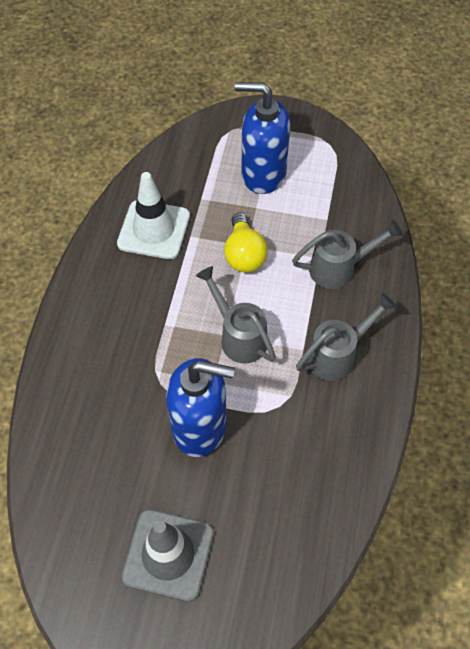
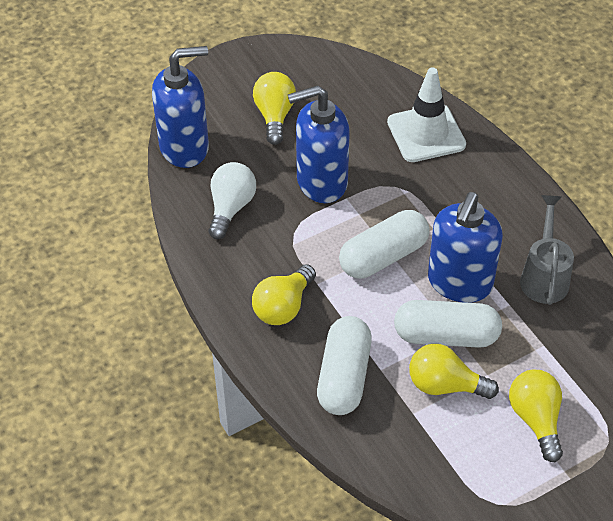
blue soap dispenser: [166,358,235,457] [235,82,290,194] = 2 -> [152,46,209,168] [288,85,350,203] [428,192,503,303] = 3
grey traffic cone: [122,509,214,602] = 1 -> none = 0
grey watering can: [196,266,276,364] [292,220,403,289] [296,293,397,381] = 3 -> [520,195,574,305] = 1
white capsule: none = 0 -> [317,316,372,415] [339,210,430,278] [394,300,502,348] = 3
white light bulb: none = 0 -> [209,162,256,239] = 1
yellow light bulb: [224,213,268,273] = 1 -> [252,264,316,325] [253,72,296,145] [409,344,499,399] [509,370,563,462] = 4

